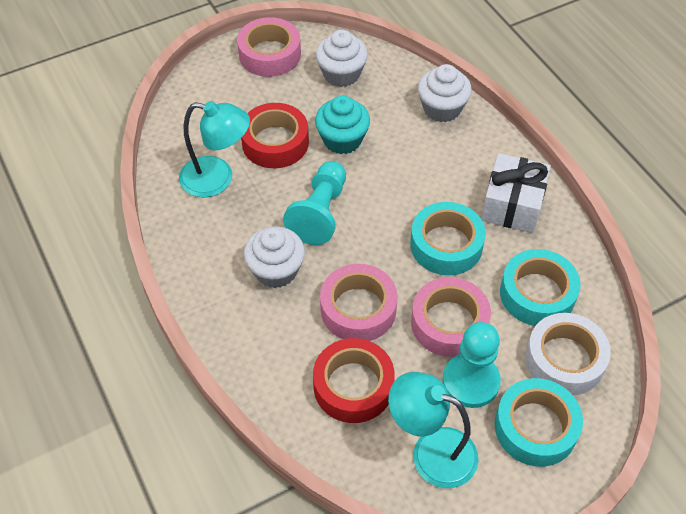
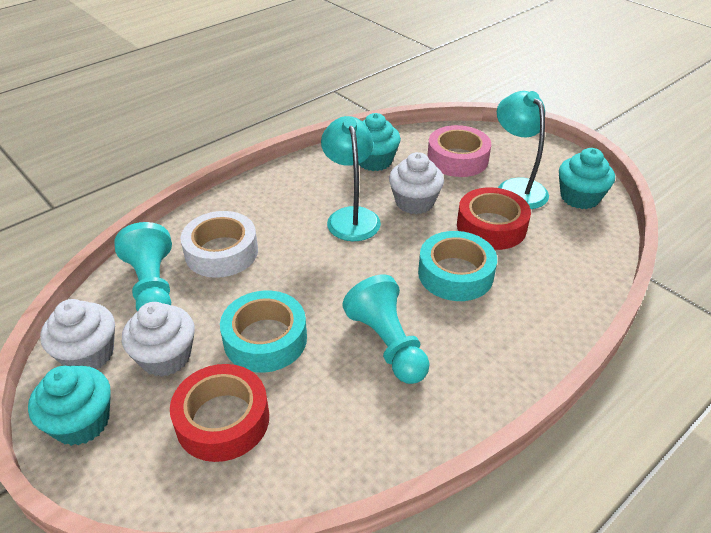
pink tape: [237,17,301,77] [320,264,397,341] [411,277,491,357] = 3 -> [427,125,491,177] = 1
turquoise cupcake: [315,96,370,154] = 1 -> [28,366,111,446] [359,113,401,171] [559,148,615,209] = 3
turquoise tape: [410,202,486,275] [495,378,583,467] [500,249,581,326] = 3 -> [220,291,307,373] [418,231,497,301] = 2
white gift: [481,153,551,233] = 1 -> none = 0

